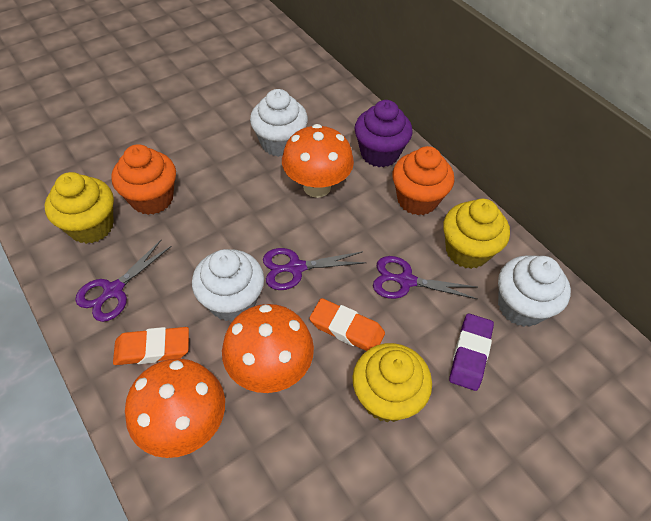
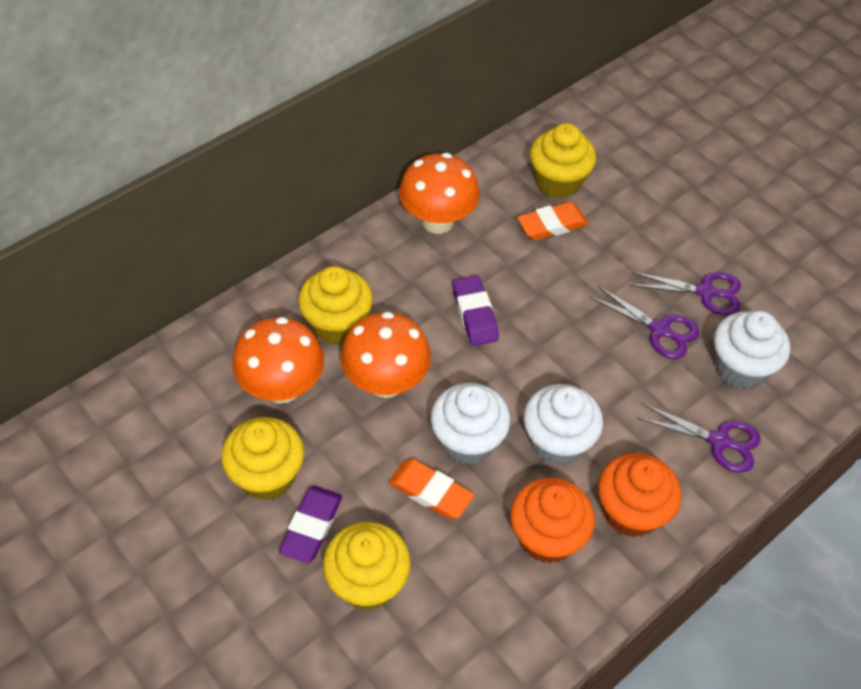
purple cupcake: [354,100,413,167] = 1 -> none = 0
purple eraser: [449,314,494,391] = 1 -> [279,486,342,563] [452,275,499,346] = 2
yellow cupcake: [45,172,114,244] [352,343,432,422] [443,199,510,269] = 3 -> [221,417,304,501] [298,266,373,345] [323,522,411,610] [530,123,596,199] = 4

